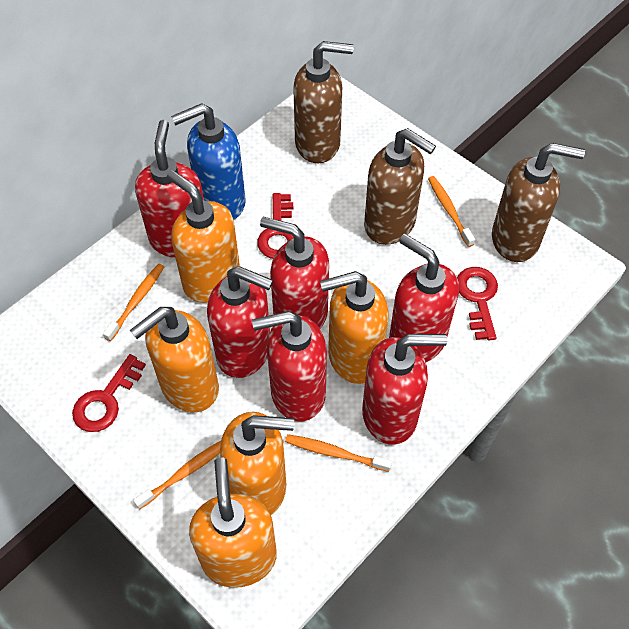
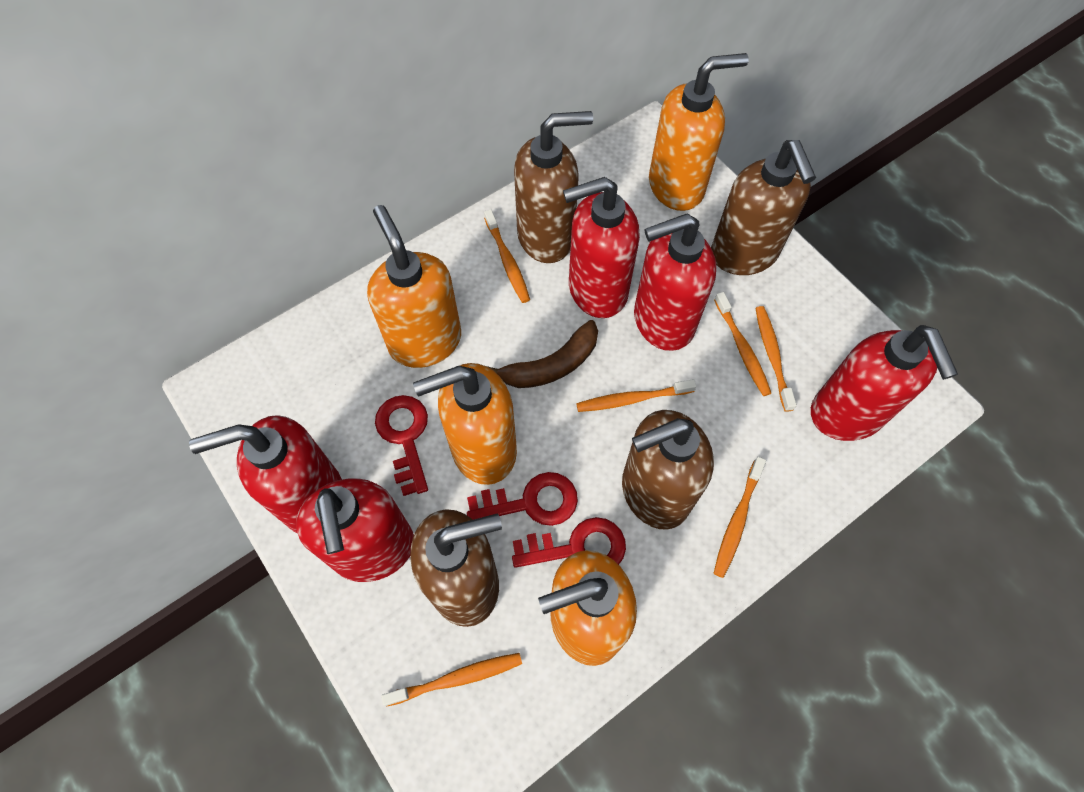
blue soap dispenser: [171,103,246,219] = 1 -> none = 0
brown banana: none = 0 -> [487,320,598,388] = 1
brown soap dispenser: [293,41,354,163] [364,128,436,245] [492,143,585,262] = 3 -> [410,509,502,627] [514,111,593,263] [622,410,714,530] [711,140,816,275] = 4
orange soap dispenser: [130,307,219,412] [167,170,240,303] [189,457,277,588] [220,412,294,515] [320,271,389,384] = 5 -> [367,205,461,368] [413,363,517,485] [538,550,637,666] [649,53,749,211] = 4
orange toothbrush: [103,264,164,341] [133,441,221,509] [285,434,392,472] [428,176,475,247] = 4 -> [381,653,522,707] [484,209,530,303] [576,379,696,412] [714,292,771,396] [714,457,766,578] [756,306,797,412] = 6
red soap dispenser: [135,120,204,258] [207,266,273,378] [252,311,327,422] [260,217,329,329] [362,334,447,445] [389,234,459,362] = 6 -> [189,415,342,533] [296,478,414,582] [563,177,640,318] [634,214,717,351] [811,325,958,441] = 5

